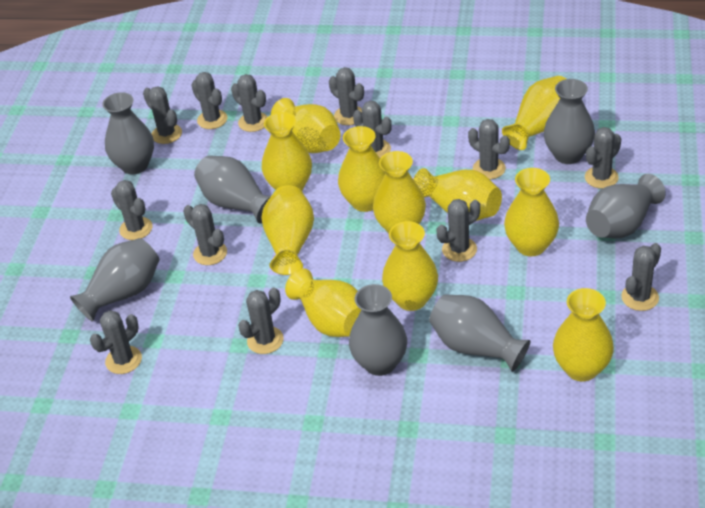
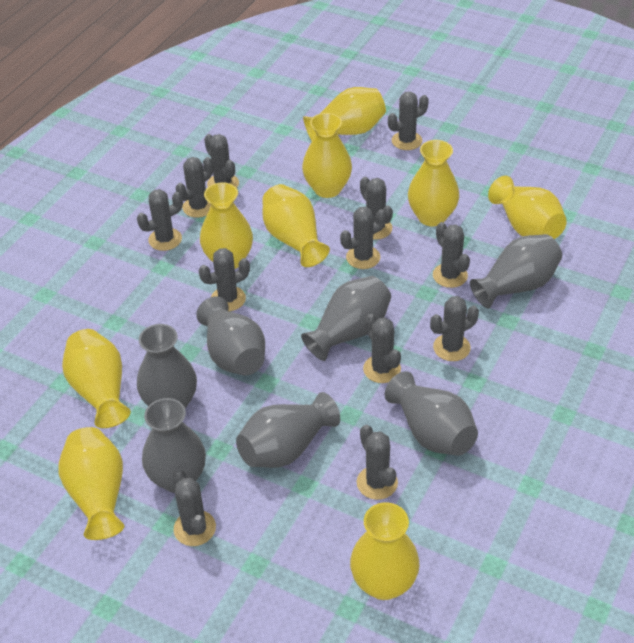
grey cactus: [90,310,142,374] [111,180,152,240] [143,86,182,144] [183,204,227,265] [191,72,228,129] [231,74,268,132] [238,288,284,354] [329,67,364,125] [353,101,392,158] [437,199,480,262] [468,119,510,179] [585,127,621,189] [621,243,661,311] = 13 -> [137,189,183,251] [173,470,216,546] [175,157,214,218] [199,248,250,311] [204,134,239,188] [340,207,386,269] [357,425,398,500] [360,177,393,240] [363,314,401,383] [388,92,429,150] [430,296,479,361] [433,222,470,288] = 12
yellow vase: [261,185,314,275] [262,112,312,191] [271,98,341,153] [285,269,361,337] [338,126,385,212] [373,151,426,233] [382,221,438,311] [413,168,502,221] [502,76,566,150] [504,168,559,256] [553,288,614,381] = 11 -> [59,427,124,540] [62,329,131,428] [200,182,253,269] [263,184,330,267] [302,113,352,198] [303,87,386,141] [350,502,420,600] [408,140,459,226] [488,176,567,239] = 9

